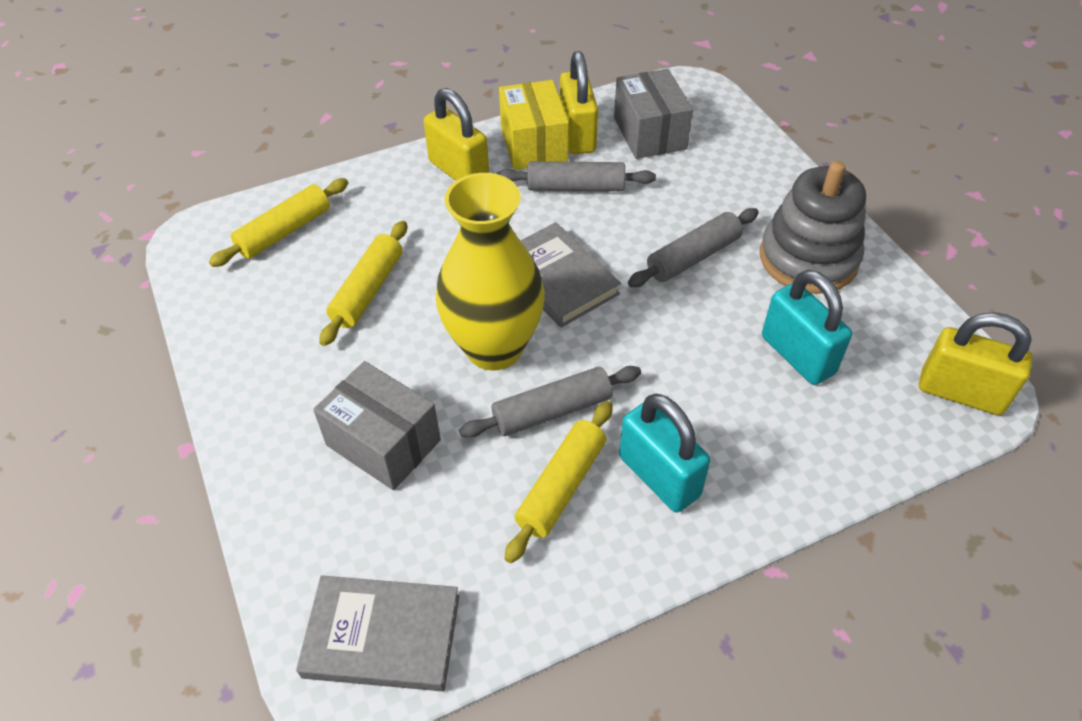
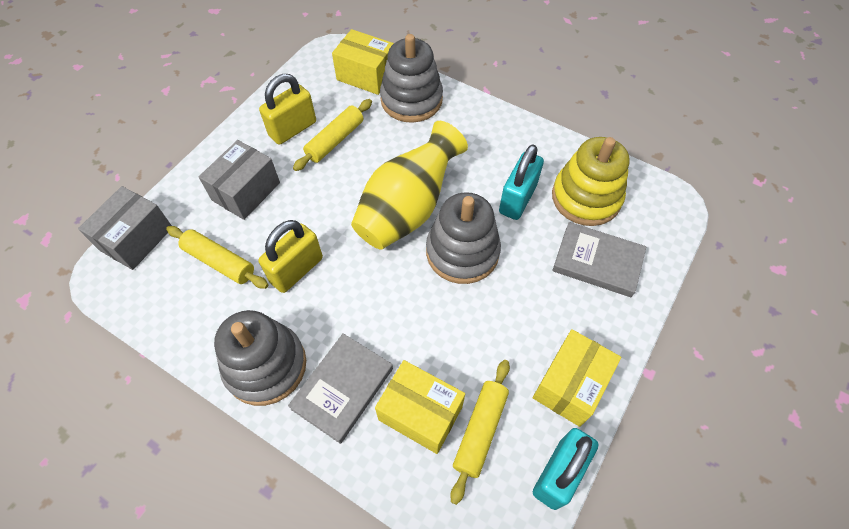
grey rolling pin: [459,366,641,438] [497,161,656,191] [628,208,759,287] = 3 -> none = 0
grey stacking toy: [760,161,866,294] = 1 -> [214,310,306,406] [380,34,443,123] [426,192,501,284] = 3
yellow box: [499,80,569,170] = 1 -> [332,29,394,95] [375,360,465,454] [533,329,621,427] = 3
yellow padlock: [424,88,489,181] [560,51,598,154] [919,312,1033,415] = 3 -> [259,74,316,145] [259,220,323,293] = 2
yellow stacking toy: none = 0 -> [552,137,630,226] = 1

